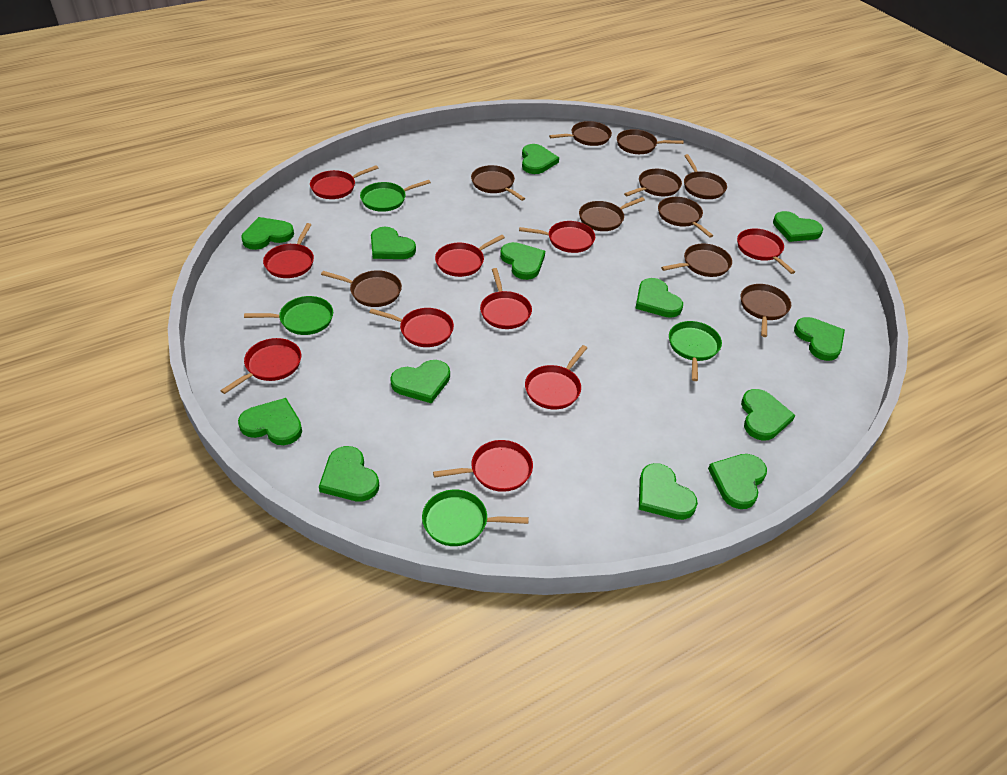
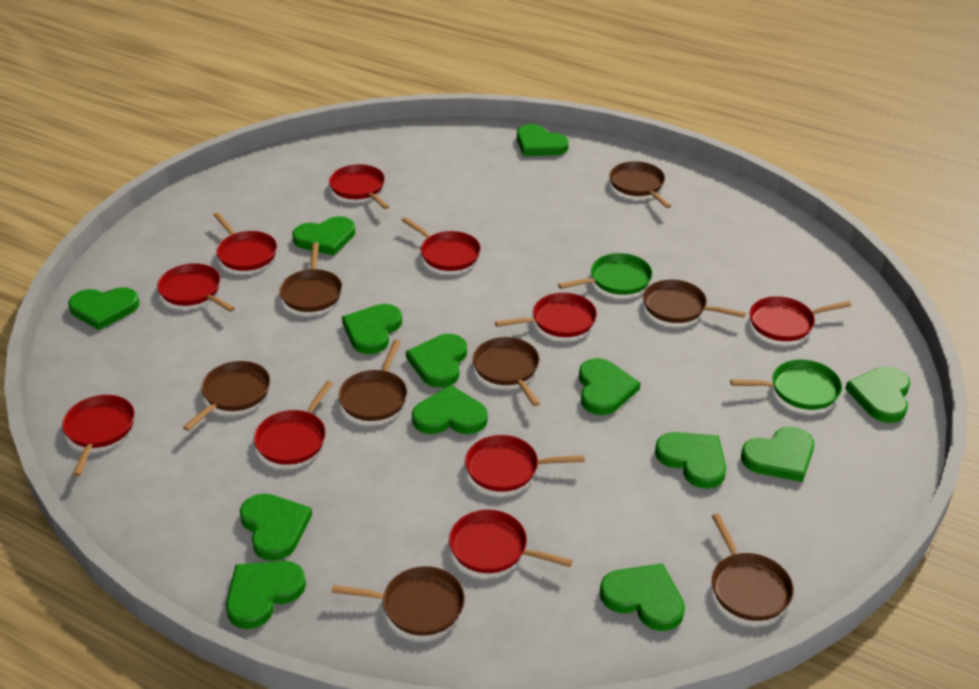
brown pan: [321,270,402,307] [471,165,525,201] [549,121,612,146] [579,197,645,231] [617,129,684,154] [624,169,682,196] [658,197,713,238] [661,243,732,277] [684,154,727,199] [741,284,791,337] = 10 -> [183,361,270,431] [280,242,342,312] [332,566,465,636] [338,340,407,421] [473,337,540,406] [609,161,671,208] [643,280,746,323] [712,513,794,621] = 8
green pan: [244,296,333,335] [360,180,431,212] [422,490,529,546] [669,321,722,381] = 4 -> [558,253,653,295] [730,360,842,410] = 2

